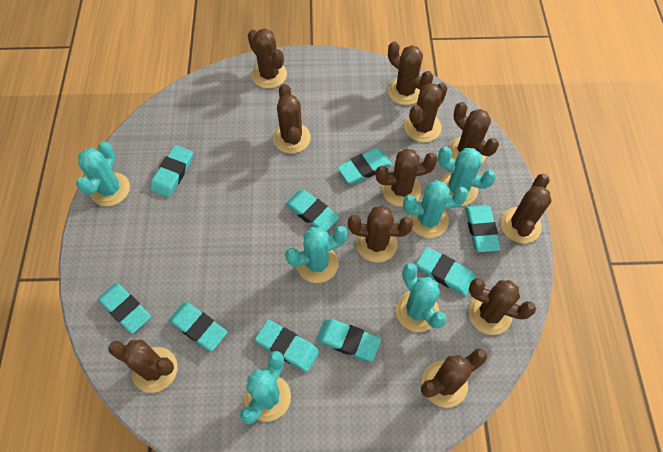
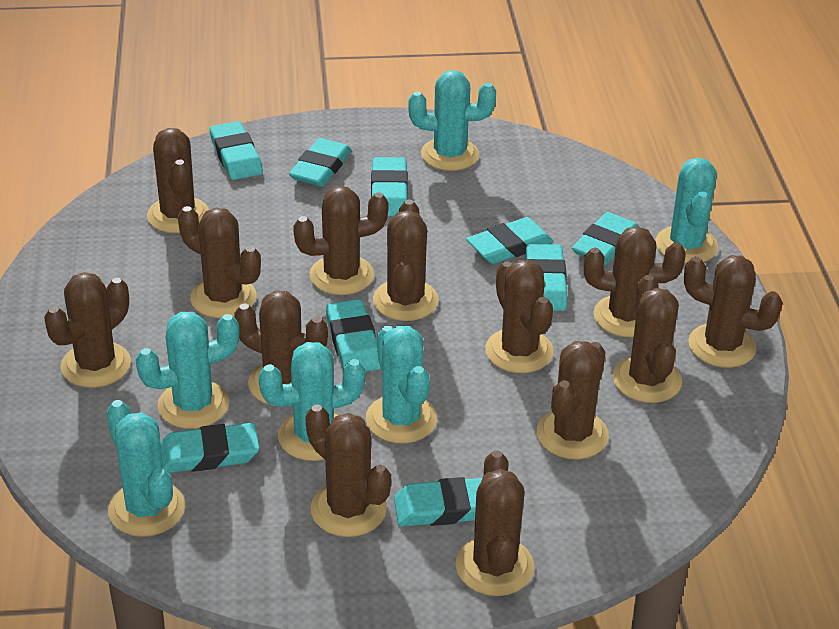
brown cactus: [108,340,178,393] [248,29,287,88] [273,84,311,154] [348,205,413,262] [376,149,438,207] [388,41,433,105] [404,83,448,142] [421,348,487,408] [449,102,499,164] [468,278,536,335] [501,174,552,243] = 11 -> [44,272,131,388] [147,128,209,233] [178,206,261,318] [234,290,328,406] [293,186,388,295] [305,405,391,537] [373,200,439,321] [456,450,534,596] [485,260,553,373] [537,341,609,459] [584,226,686,337] [613,275,682,403] [684,255,783,368] = 13

